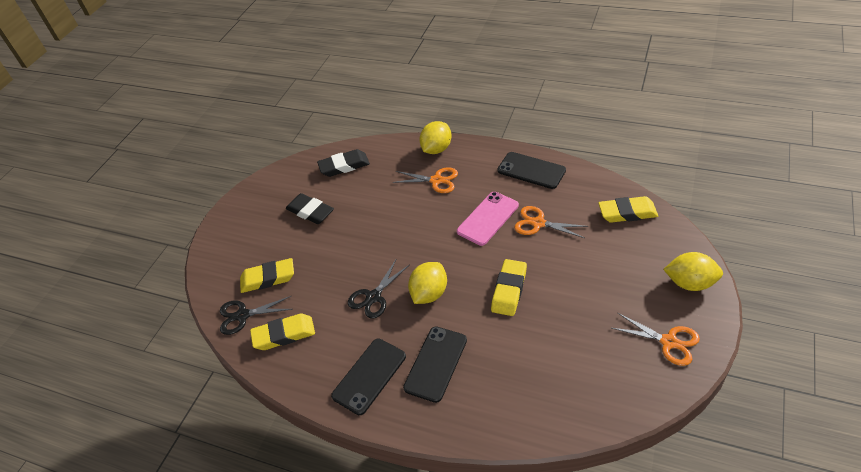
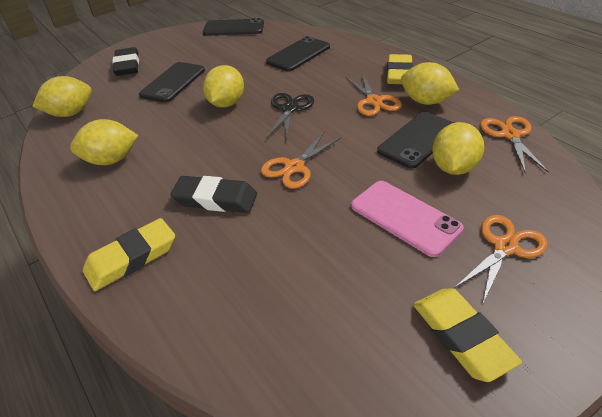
black phone: [331,339,406,415] [403,326,467,403] [497,152,566,189] = 3 -> [139,62,205,103] [203,18,264,36] [266,36,330,71] [377,112,454,169] = 4
black scissors: [220,296,292,335] [348,260,409,319] = 2 -> [266,93,314,140] = 1
orange scissors: [392,167,458,193] [514,206,589,238] [612,313,700,366] = 3 -> [261,132,341,189] [346,73,402,116] [454,215,548,305] [480,116,549,173] = 4
yellow eraser: [240,258,294,293] [250,314,315,350] [491,259,527,316] [598,196,658,223] = 4 -> [83,218,175,291] [387,54,413,84] [413,288,522,382] = 3
yellow lemon: [408,262,447,304] [419,121,452,154] [663,252,723,291] = 3 -> [33,76,92,117] [70,119,139,165] [203,65,244,108] [401,62,459,105] [432,122,484,175] = 5

